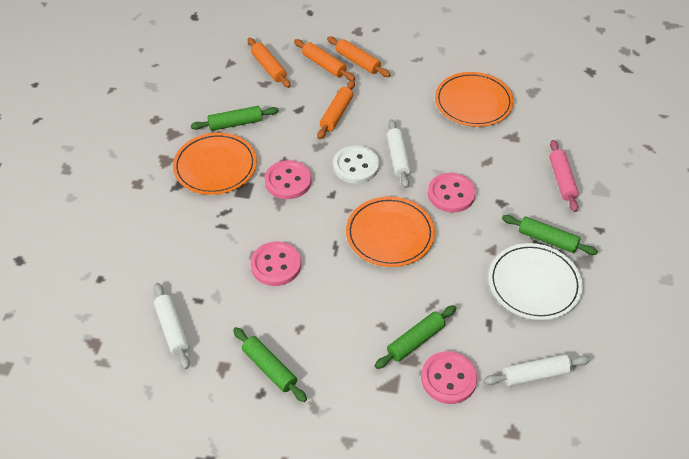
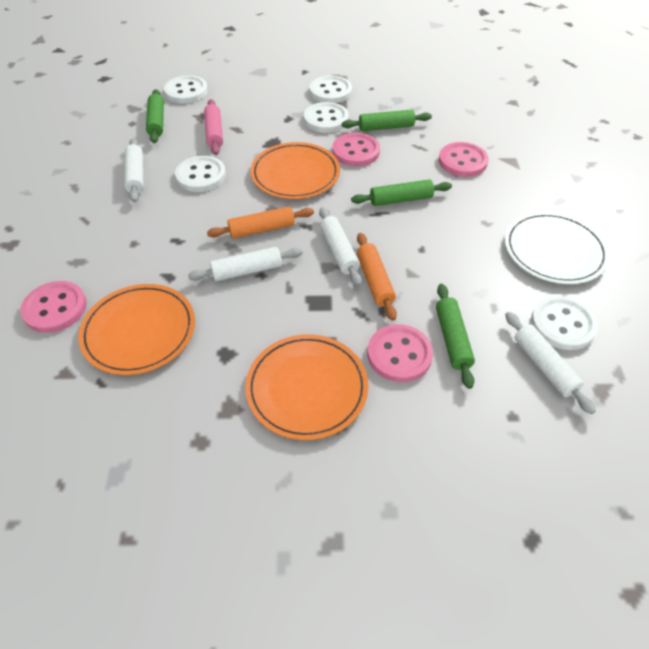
orange rolling pin: [248,38,291,88] [294,39,355,81] [317,80,355,139] [327,36,391,77] = 4 -> [207,206,314,239] [357,233,397,321] = 2
white button: [333,146,379,184] = 1 -> [164,75,208,104] [175,156,226,192] [304,102,349,133] [310,76,352,103] [531,296,598,350] = 5
white rolling pin: [154,283,190,369] [387,119,411,188] [483,354,590,387] = 3 -> [124,138,144,202] [188,247,303,281] [319,207,362,286] [505,312,596,414] = 4

